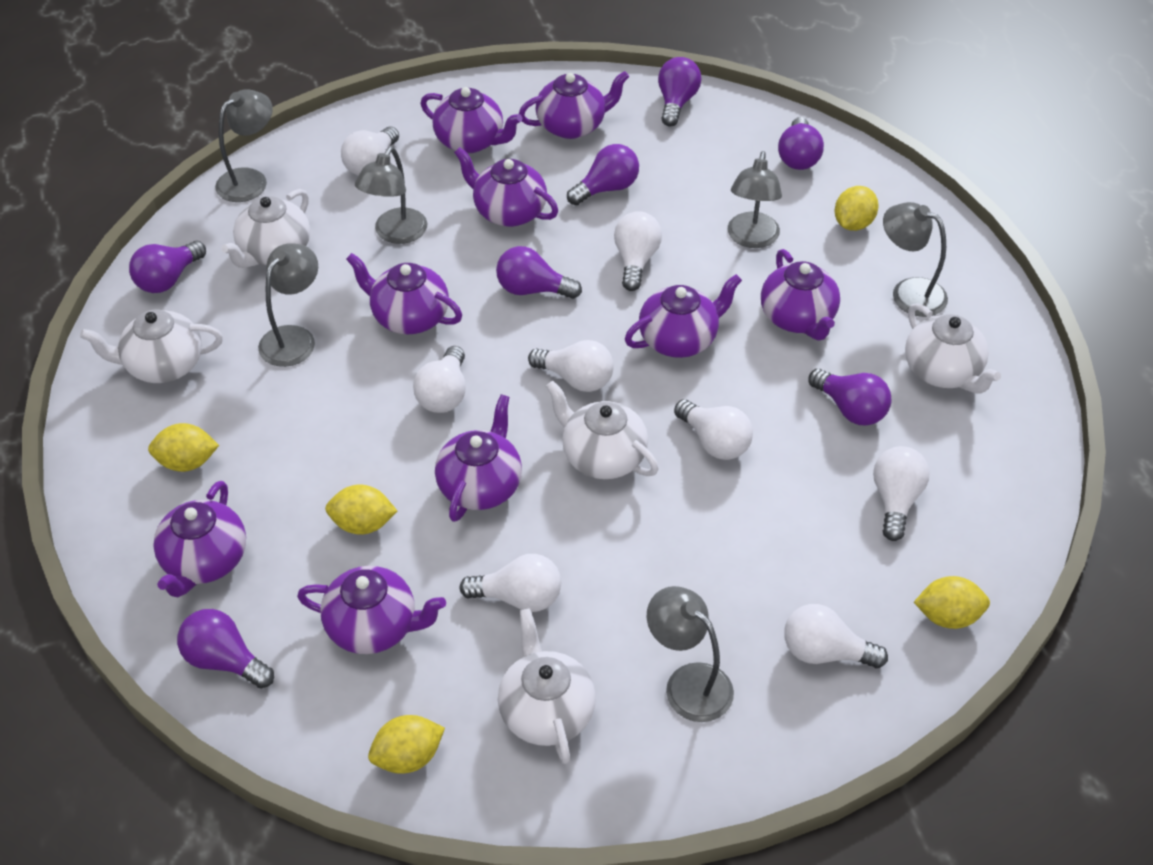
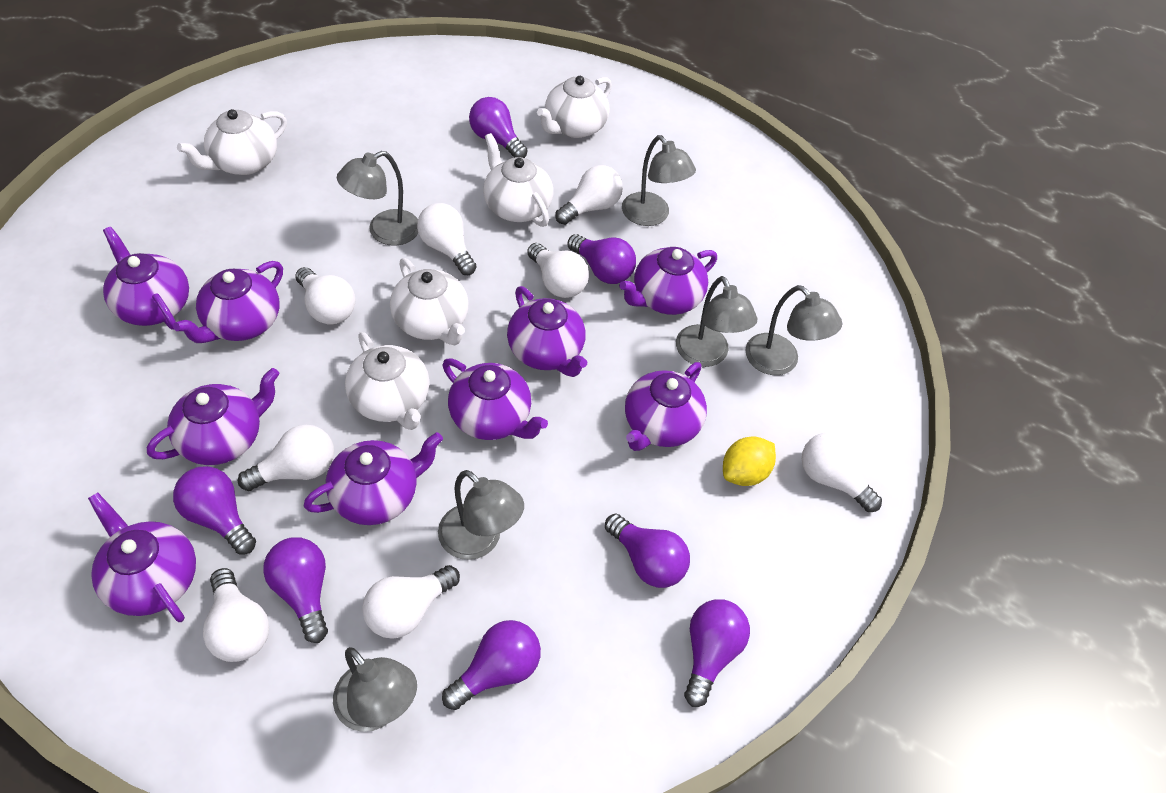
yellow lemon: [148,423,219,472] [325,484,397,535] [368,715,445,774] [835,186,879,231] [914,576,990,629] = 5 -> [723,436,776,486] = 1

